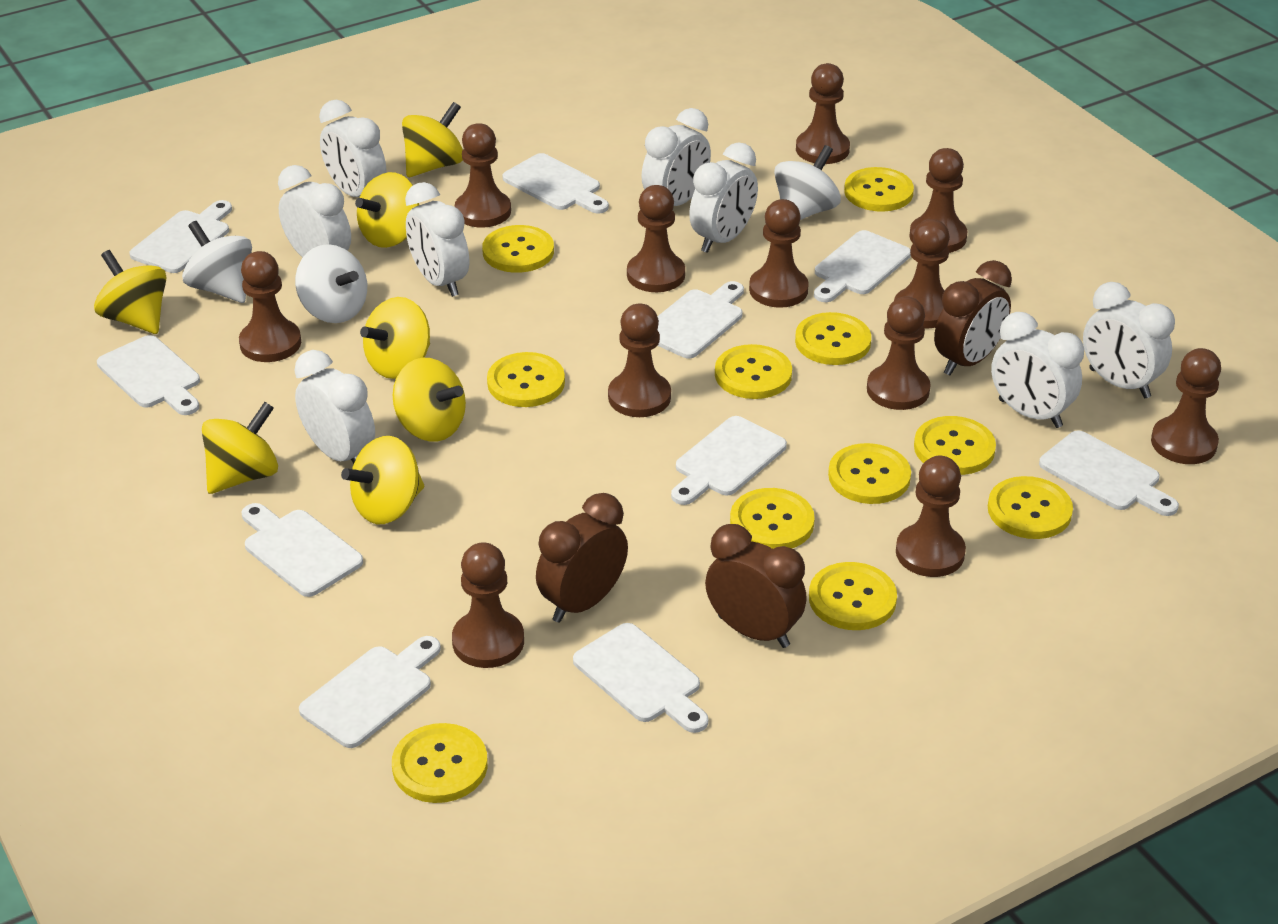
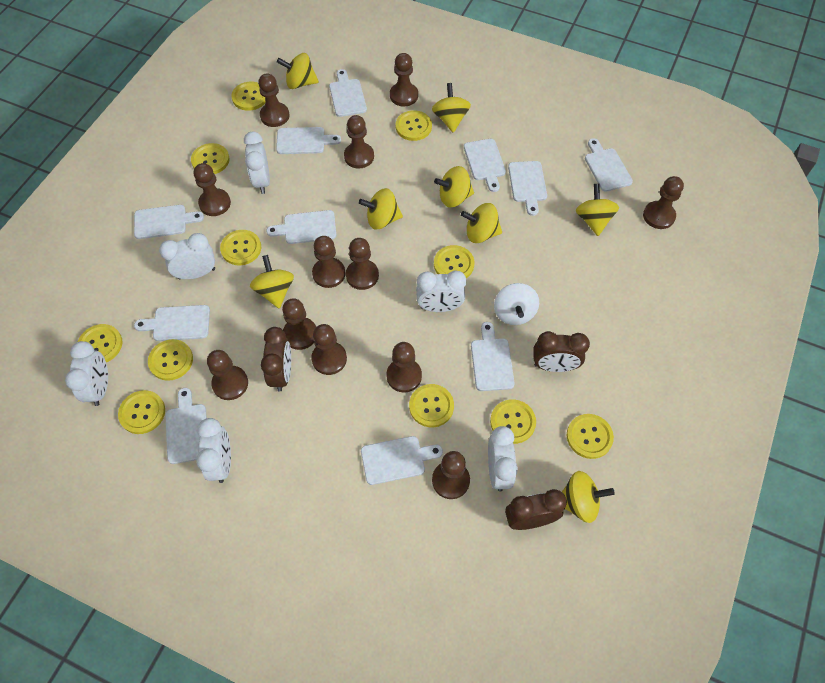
white clock: [278,165,351,258] [294,350,375,464] [319,100,386,197] [405,182,469,297] [641,108,711,206] [689,142,758,253] [991,312,1084,428] [1083,282,1175,398] = 8 -> [65,341,108,406] [159,233,215,279] [196,418,231,483] [244,131,270,194] [416,270,466,312] [488,426,518,492] = 6
white cutting board: [97,335,200,415] [129,200,232,273] [242,503,363,597] [299,636,441,748] [502,153,609,214] [573,623,708,733] [657,281,744,358] [671,416,787,505] [814,230,911,302] [1039,430,1179,516] = 10 -> [134,205,204,239] [134,305,210,341] [165,388,207,464] [266,210,336,244] [276,127,341,154] [329,69,367,117] [361,436,443,485] [464,139,506,192] [471,322,515,391] [508,161,547,216] [585,138,633,192] = 11
white spinning top: [182,221,252,303] [295,244,367,323] [774,145,841,220] = 3 -> [494,283,539,325] = 1
yellow spinning top: [94,250,167,334] [202,402,278,494] [341,436,424,524] [355,172,419,248] [360,297,430,379] [393,358,466,442] [402,102,463,177] = 7 -> [250,255,294,309] [277,53,319,89] [359,188,403,229] [432,83,471,133] [434,166,474,208] [461,203,502,243] [562,471,615,523] [576,183,619,236] = 8

